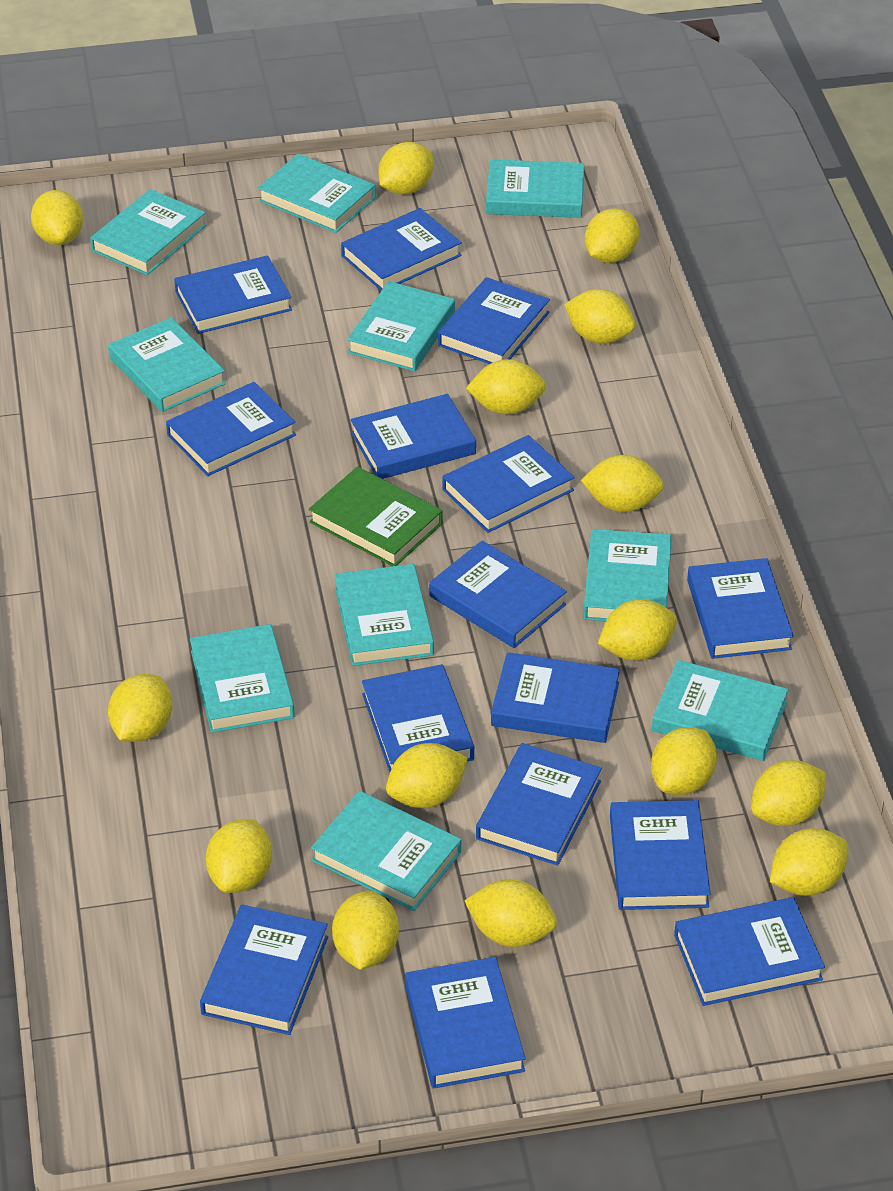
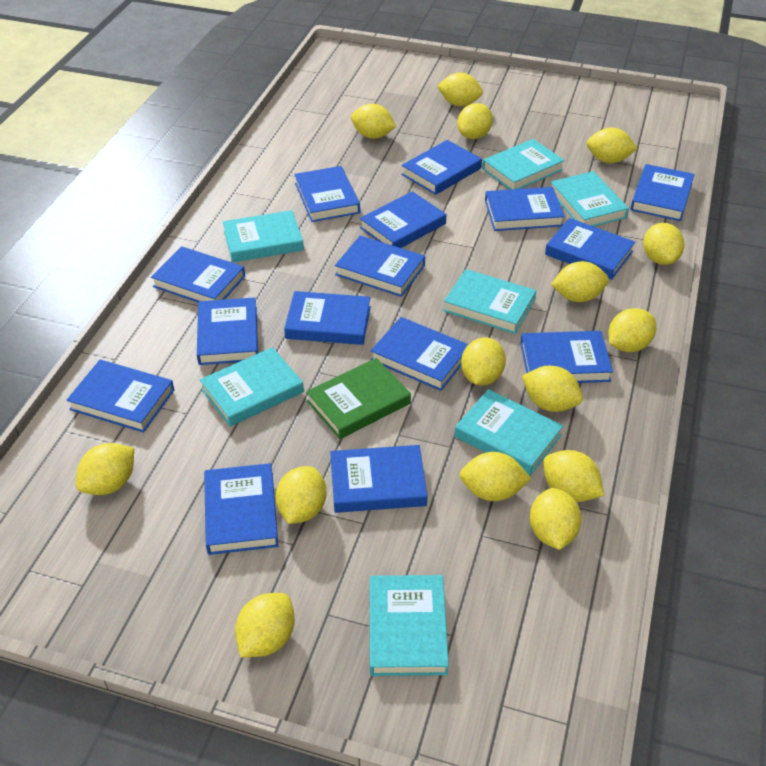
turquoise book: [90,189,206,275] [108,317,226,412] [190,624,295,733] [258,154,376,233] [311,791,461,911] [334,564,434,666] [347,281,455,371] [486,159,584,218] [583,529,672,621] [652,660,789,761] = 10 -> [200,347,304,427] [223,210,304,262] [370,575,449,676] [443,269,536,334] [455,389,563,475] [482,139,565,190] [551,171,629,226] = 7

